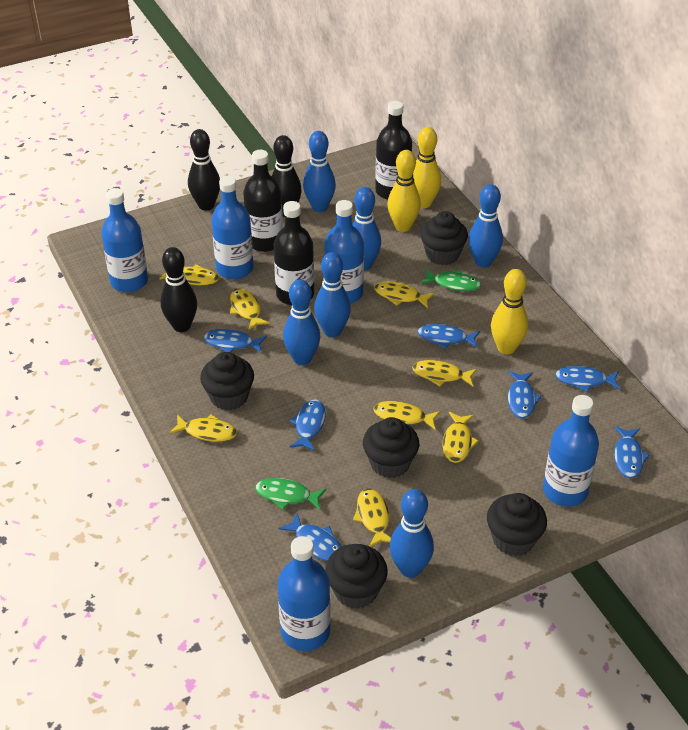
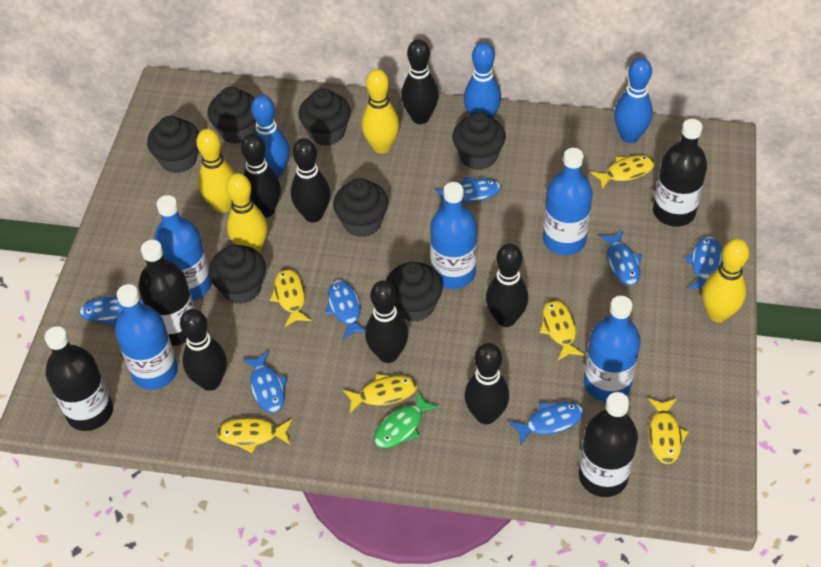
black bottle: [243,150,283,252] [273,201,314,305] [375,101,412,200] = 3 -> [44,326,113,431] [138,240,195,346] [579,392,638,497] [653,119,707,227] = 4
black bowling pin: [161,247,197,332] [188,129,220,211] [272,135,302,217] = 3 -> [180,309,227,391] [241,134,281,218] [291,138,330,222] [365,280,408,363] [401,39,439,124] [465,343,509,424] [486,244,528,327] = 7
black cupcake: [200,352,254,410] [325,544,388,609] [363,417,419,478] [420,211,468,265] [487,493,547,556] = 5 -> [147,116,199,173] [208,87,256,144] [208,245,266,304] [298,88,351,146] [333,178,388,237] [386,262,443,322] [452,112,506,170] = 7
blue bowling pin: [283,279,320,365] [303,131,336,212] [314,252,351,337] [352,187,381,270] [390,489,434,578] [468,184,503,268] = 6 -> [251,95,290,178] [464,42,501,118] [614,58,653,143] = 3
green fish: [255,478,326,510] [421,269,481,291] = 2 -> [374,392,439,448] = 1
yellow bowling pin: [387,150,421,232] [413,127,441,208] [491,269,528,355] = 3 -> [196,129,235,213] [226,173,268,253] [361,69,399,154] [702,238,749,322] = 4
yellow fish: [159,264,219,285] [169,414,237,442] [230,289,270,331] [353,488,391,547] [373,401,440,430] [374,282,435,308] [412,360,477,387] [443,412,479,463] = 8 -> [216,418,292,453] [270,269,311,327] [343,374,418,413] [540,300,584,360] [590,155,655,189] [648,398,688,464] = 6

